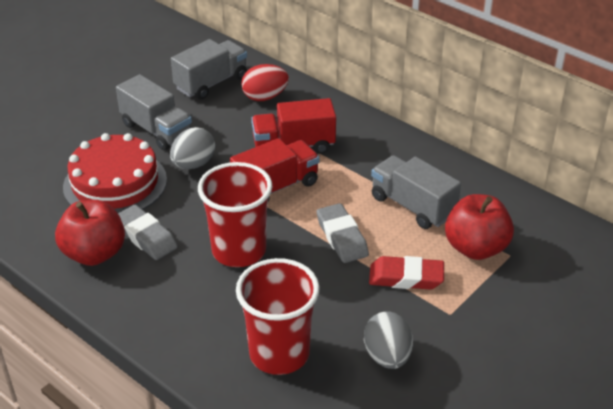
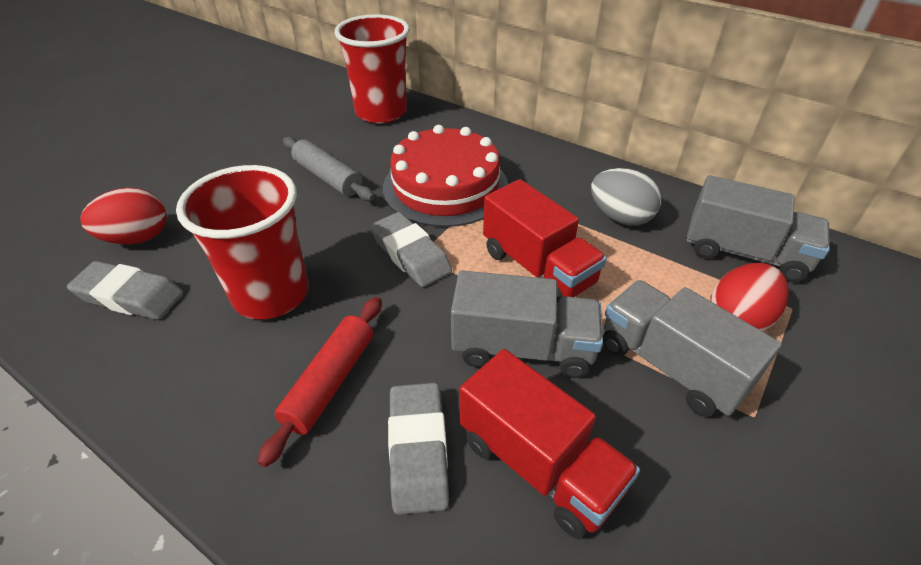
grey egg: [170,127,215,169] [364,312,413,369] = 2 -> [591,168,662,226] = 1
grey eraser: [118,205,178,260] [317,203,369,263] = 2 -> [67,261,183,320] [370,212,452,287] [388,383,449,515] = 3
grey rolling pin: none = 0 -> [283,137,375,201] = 1
red apple: [55,200,125,266] [445,194,514,260] = 2 -> none = 0
red egg: [241,64,289,101] = 1 -> [80,188,167,244] [710,263,789,331] = 2
red eraser: [369,256,444,290] = 1 -> none = 0
red rolling pin: none = 0 -> [258,297,382,467] = 1

